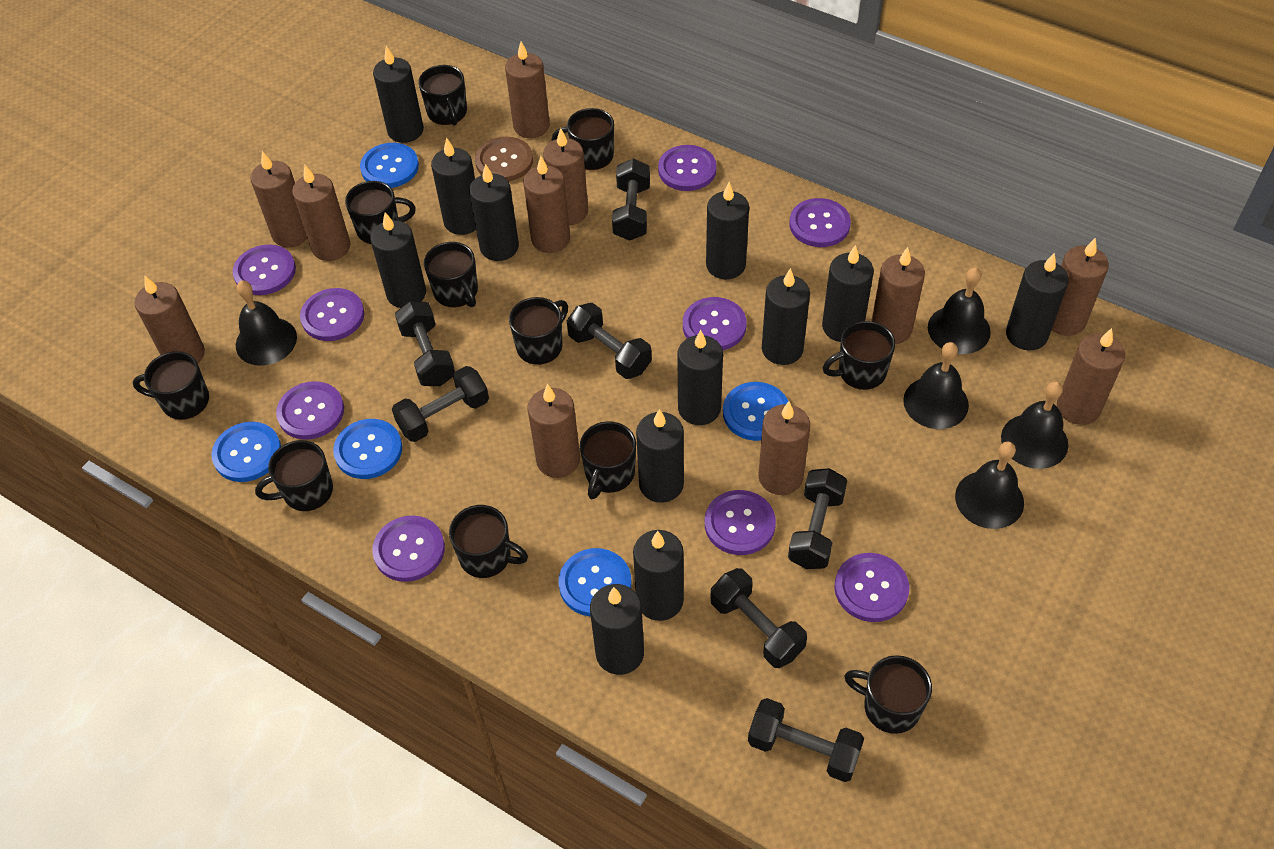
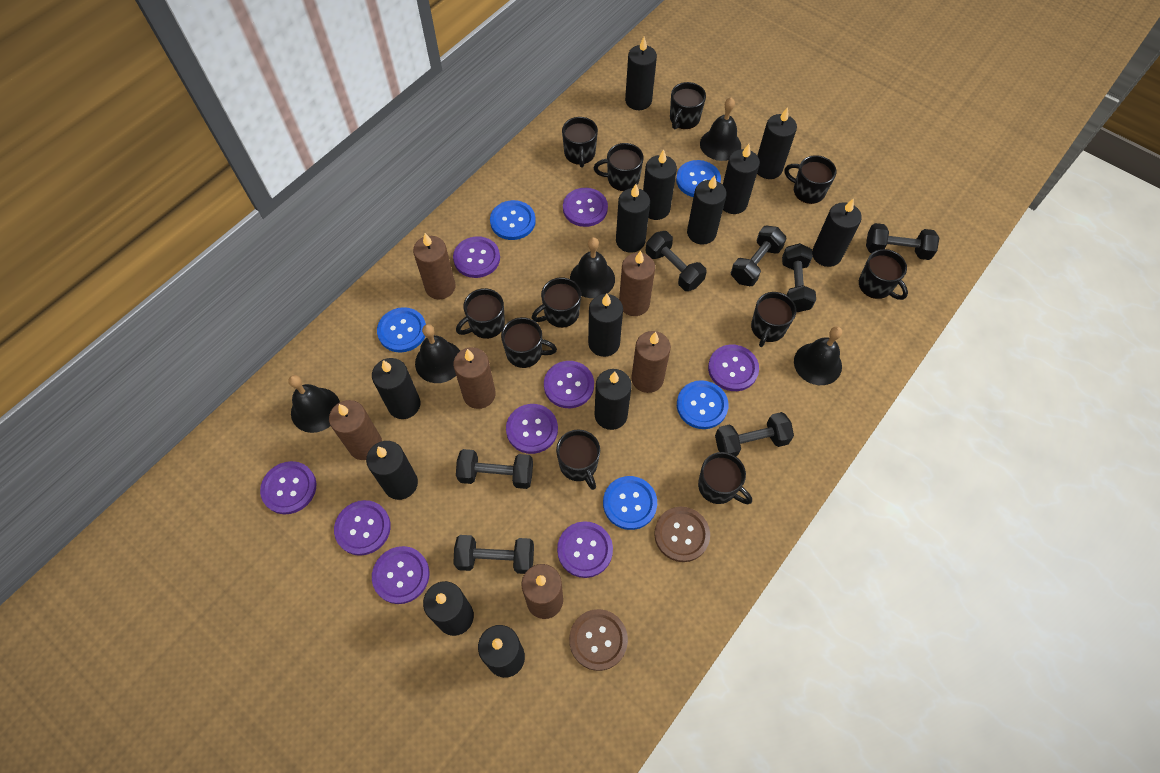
black candle: [370,212,426,308] [373,46,424,143] [431,137,476,235] [469,164,519,261] [590,584,644,675] [633,530,684,621] [636,409,684,503] [677,330,723,425] [706,182,749,279] [762,268,810,365] [822,245,874,342] [1006,252,1069,351] = 12 -> [366,441,418,500] [372,358,420,419] [423,581,474,636] [478,625,525,678] [588,294,623,357] [595,369,632,430] [616,184,650,253] [625,36,657,110] [643,150,677,220] [687,175,727,245] [723,144,760,214] [757,107,797,179] [812,198,862,267] = 13
brown button: [475,137,533,182] = 1 -> [569,609,628,671] [654,507,710,562] = 2
brown candle: [134,275,205,363] [250,151,307,247] [292,165,351,261] [505,41,550,138] [523,156,570,253] [527,384,580,478] [543,128,588,225] [759,402,810,495] [871,247,925,344] [1052,238,1109,336] [1057,328,1125,425] = 11 -> [329,400,382,460] [413,233,455,300] [453,347,496,409] [522,564,563,619] [619,250,655,316] [631,331,671,393] = 6

